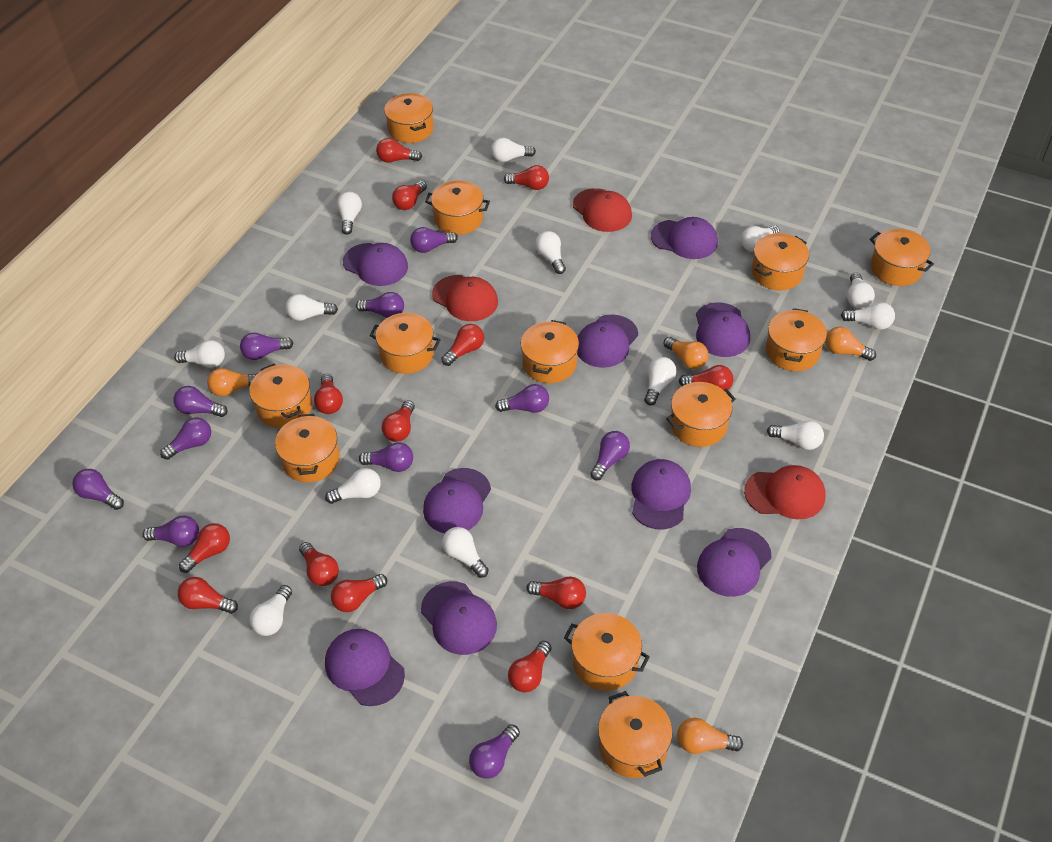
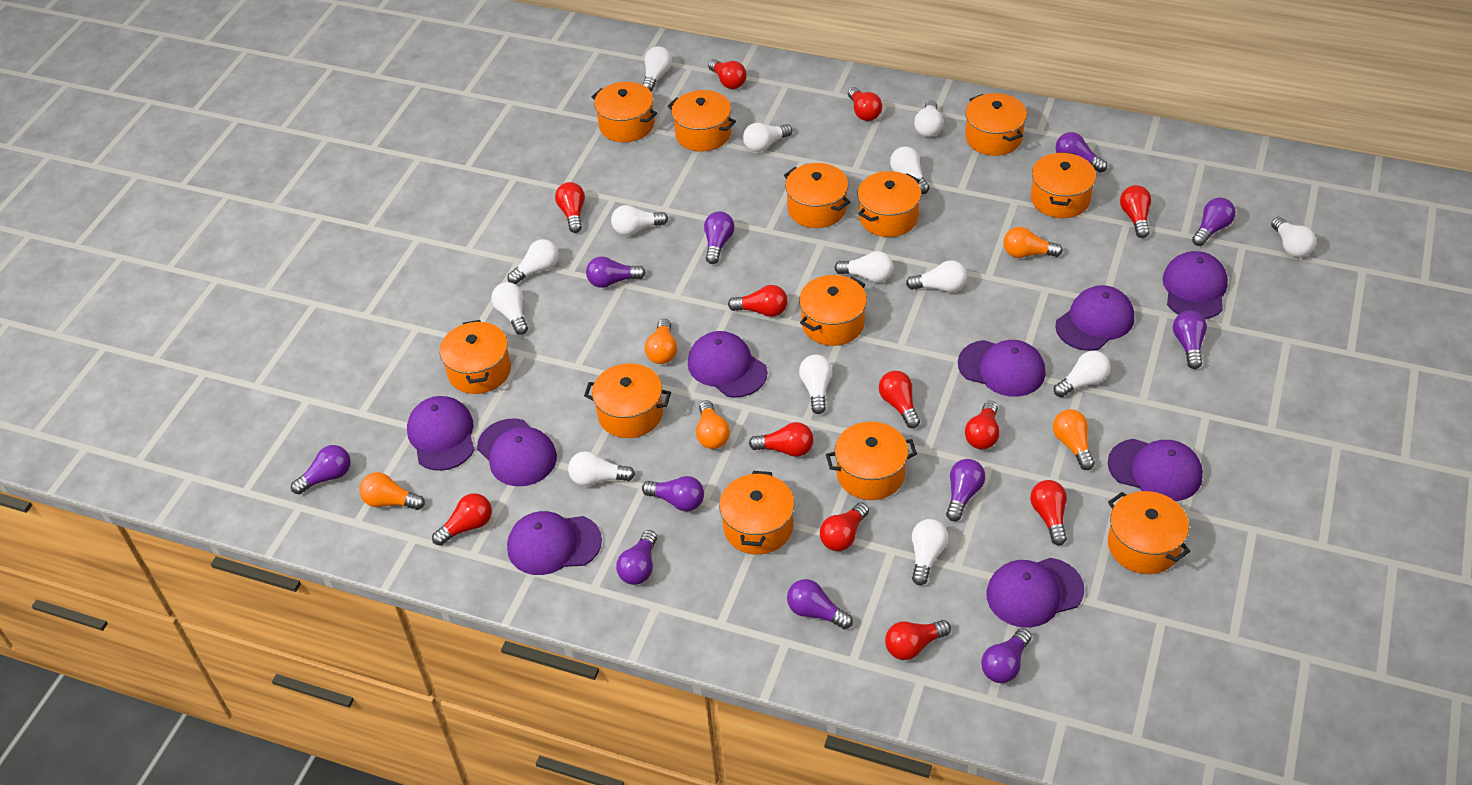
orange light bulb: [207,368,258,396] [664,337,708,369] [677,717,743,754] [825,326,876,361] = 4 -> [359,472,425,510] [645,319,677,364] [696,400,730,449] [1003,227,1063,258] [1053,409,1095,470] = 5
red cap: [432,275,498,321] [573,188,632,232] [744,465,826,519] = 3 -> none = 0
red light bulb: [178,577,238,614] [179,523,230,573] [299,542,339,586] [314,374,343,414] [331,574,387,612] [376,138,422,163] [382,400,415,442] [392,181,427,210] [441,324,484,366] [504,165,549,190] [508,641,552,692] [527,576,586,609] [679,365,734,390] = 13 -> [432,493,492,546] [555,182,585,233] [708,59,747,89] [728,285,788,317] [749,422,814,457] [820,502,869,551] [848,87,882,121] [879,371,920,428] [885,620,951,660] [965,401,1000,449] [1030,480,1067,545] [1120,185,1152,238] = 12
white light bulb: [174,340,225,368] [249,585,292,636] [286,294,338,321] [325,468,381,504] [337,192,362,235] [442,527,489,578] [491,138,536,162] [535,231,566,274] [644,357,676,406] [741,225,780,252] [767,420,824,450] [841,302,895,329] [847,272,875,309] = 13 -> [492,282,528,335] [508,239,558,284] [568,451,635,486] [611,205,668,236] [642,46,672,91] [743,123,792,152] [799,355,833,414] [834,251,893,283] [890,146,930,194] [906,260,967,292] [912,519,948,585] [914,100,943,137] [1054,351,1110,397] [1271,217,1316,257] = 14

